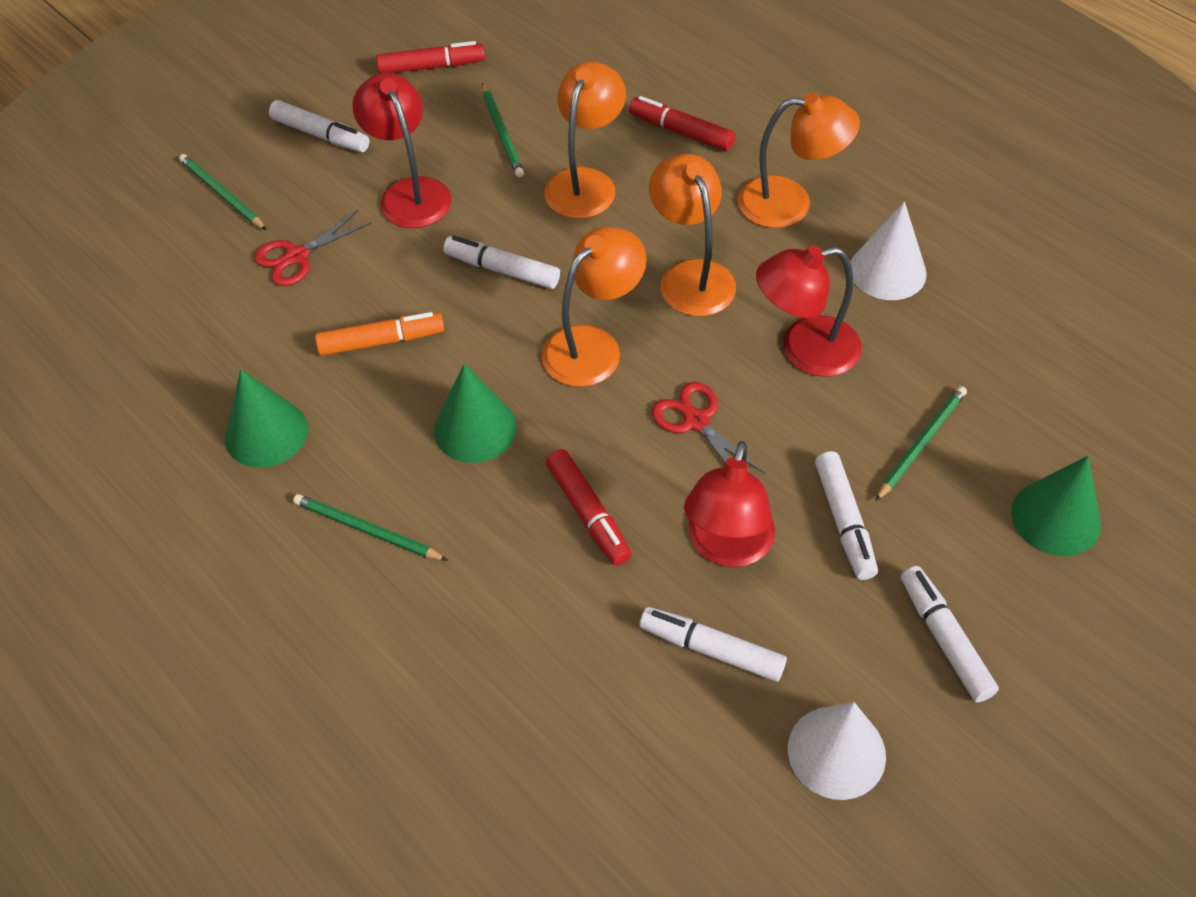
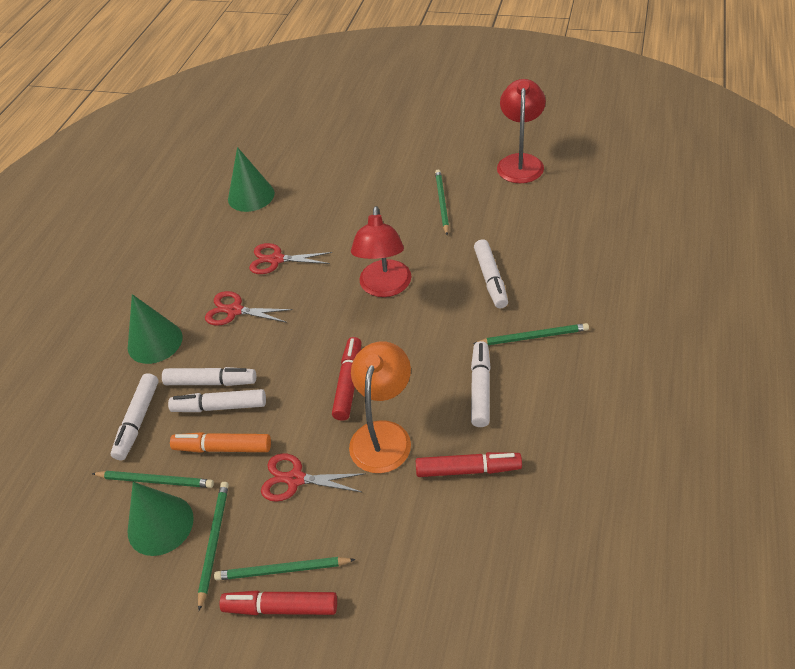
green pencil: [179,154,267,230] [293,494,448,561] [482,83,524,177] [875,386,967,501] = 4 -> [92,471,214,488] [198,482,229,611] [214,557,356,580] [435,170,449,235] [473,323,589,345] = 5
orange lamp: [542,227,646,387] [545,61,626,219] [649,154,736,316] [738,93,860,228] = 4 -> [349,341,411,473] = 1
red lamp: [353,73,451,228] [684,441,775,567] [756,246,862,377] = 3 -> [351,206,411,297] [497,79,546,183] = 2
red scissors: [254,210,372,286] [652,382,766,474] = 2 -> [205,291,293,326] [249,243,332,274] [261,453,366,502] = 3
white cone: [788,702,886,800] [850,201,927,300] = 2 -> none = 0

